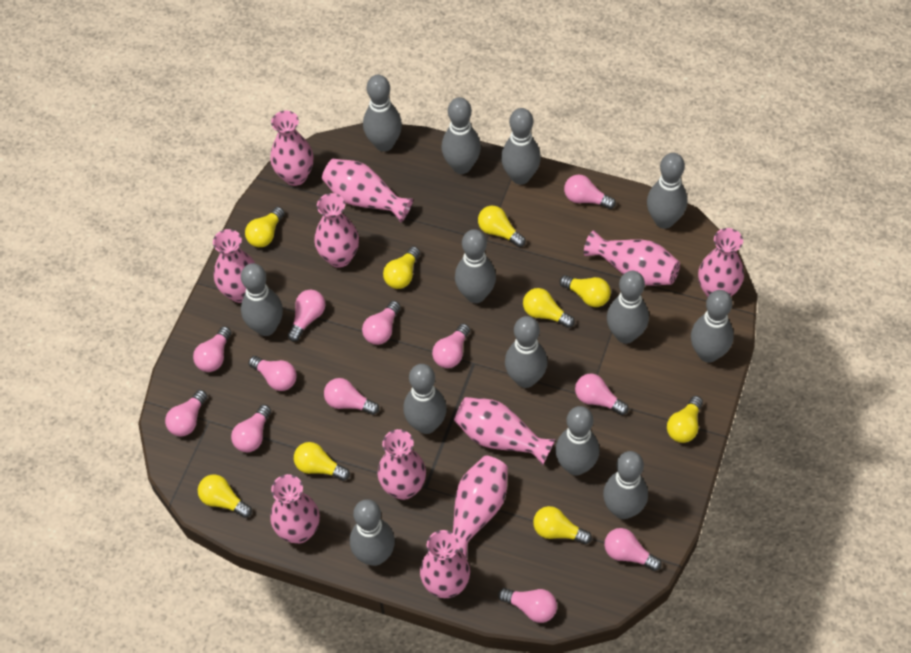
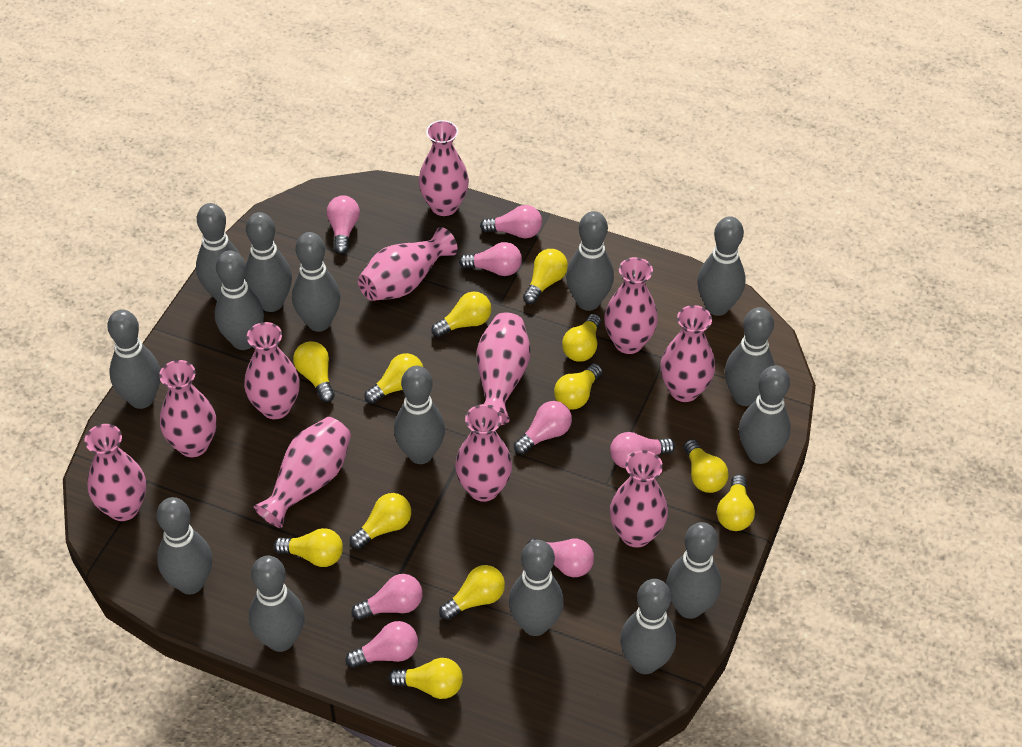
grey bowling pin: [241,263,283,336] [350,499,395,566] [363,75,402,152] [403,364,447,434] [441,97,481,174] [455,229,496,303] [501,108,541,185] [505,316,547,388] [555,406,600,476] [603,451,648,519] [607,271,649,344] [647,153,687,229] [691,290,734,363] = 13 -> [107,309,161,409] [157,497,212,594] [196,203,240,301] [215,251,264,350] [244,212,292,312] [249,556,305,652] [292,232,340,332] [394,366,445,464] [509,540,564,636] [566,211,614,311] [620,579,676,674] [666,522,721,619] [697,216,746,316] [725,307,775,406] [739,365,791,464] = 15
pink light bulb: [165,390,207,436] [193,326,231,372] [231,405,271,452] [249,356,297,391] [288,290,326,342] [324,378,379,415] [362,301,401,345] [432,324,470,368] [498,588,557,623] [564,174,616,209] [575,374,628,415] [604,528,662,571] = 12 -> [327,195,360,254] [346,621,418,668] [352,574,422,620] [459,242,522,276] [480,205,542,238] [514,401,572,454] [527,539,594,577] [610,432,675,469] = 8
yellow light bulb: [198,475,252,518] [245,207,285,247] [294,442,350,481] [383,246,420,289] [478,206,526,247] [523,288,575,328] [533,506,592,544] [559,275,611,307] [667,396,703,443] = 9 -> [274,528,343,567] [293,341,335,402] [350,493,411,549] [364,353,423,404] [388,658,463,699] [431,292,492,337] [439,565,505,620] [523,249,568,304] [554,363,602,410] [562,314,601,362] [683,439,729,493] [717,475,755,531] = 12

